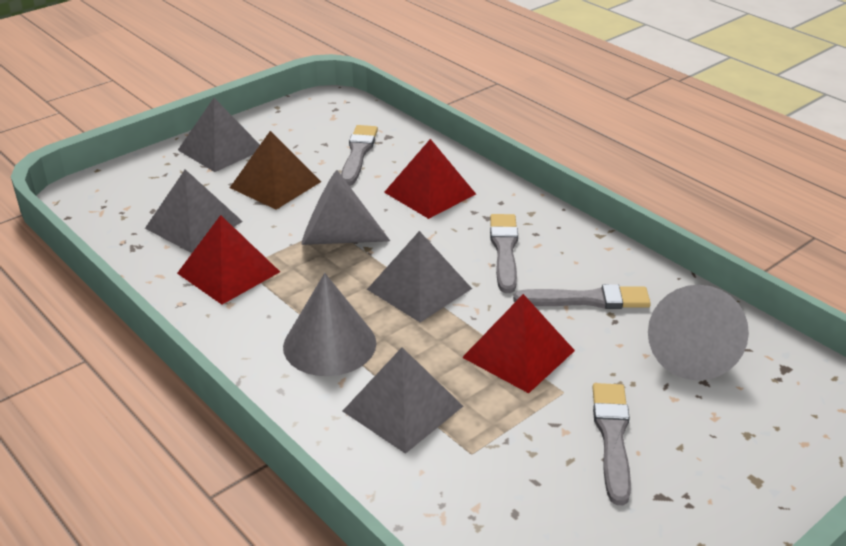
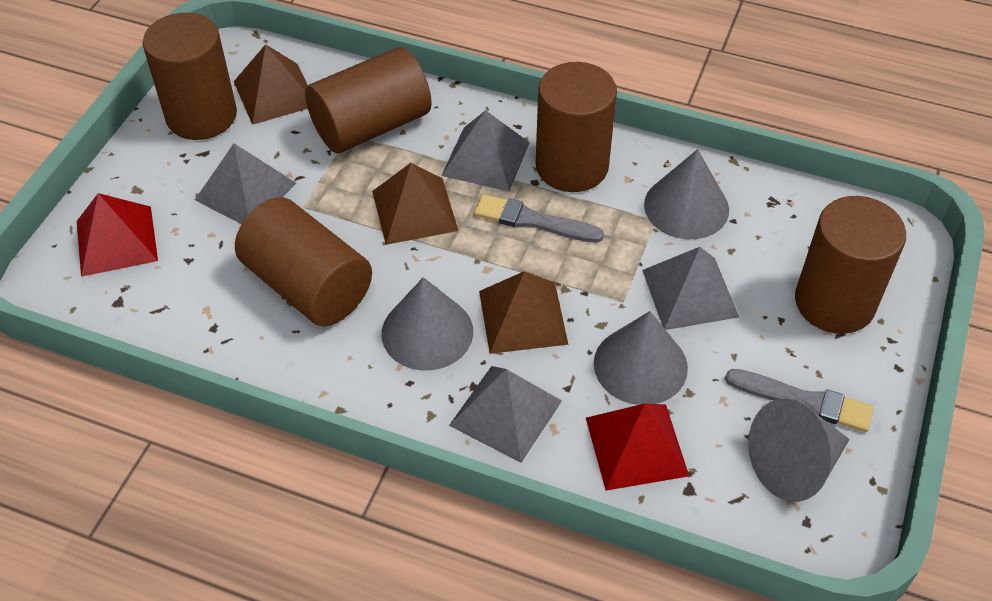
brown cylinder: none = 0 -> [143,13,237,140] [235,197,372,326] [305,47,432,153] [536,62,617,192] [795,196,906,334] = 5
brown pyramid: [230,131,321,209] = 1 -> [234,44,308,125] [372,163,458,245] [479,271,569,354] = 3
grey brush: [341,125,378,186] [490,214,518,293] [513,284,651,309] [592,383,631,505] = 4 -> [474,194,604,243] [725,369,874,432] = 2
grey cone: [283,273,376,376] [302,170,390,245] [648,285,749,380] = 3 -> [382,277,473,371] [594,311,688,405] [644,149,729,239] [748,399,850,502] = 4
red pyramid: [177,215,280,304] [384,139,476,219] [462,294,575,393] = 3 -> [77,193,158,277] [586,404,689,491] = 2

